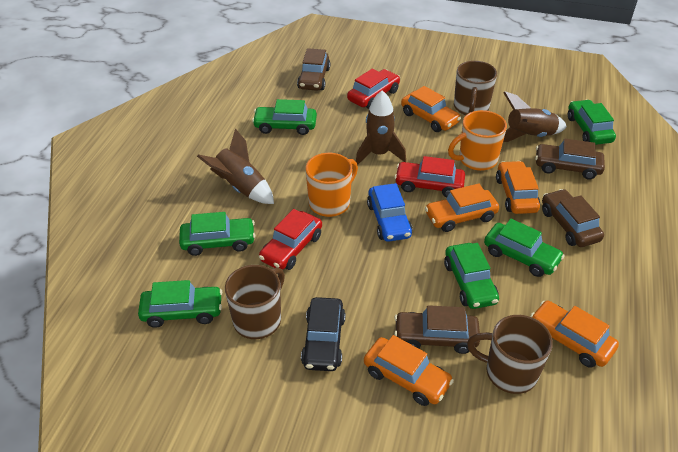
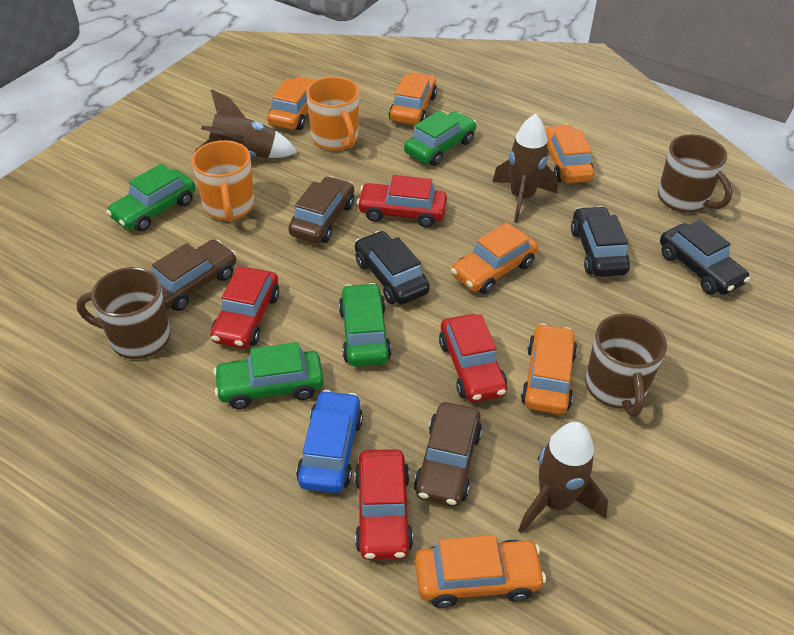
black car: [301,297,346,371] = 1 -> [355,231,430,305] [571,206,630,277] [660,220,750,295] = 3
brown car: [297,48,330,91] [394,305,480,354] [535,139,605,179] [542,189,604,247] = 4 -> [152,240,236,311] [288,176,354,243] [414,402,482,507] = 3
green car: [138,280,222,328] [179,212,255,256] [252,99,317,135] [444,243,499,309] [484,219,564,277] [568,100,616,145] = 6 -> [106,164,195,232] [213,342,324,409] [339,283,391,366] [404,111,477,166] = 4
orange car: [364,335,454,406] [401,86,461,132] [425,184,499,232] [496,161,540,214] [530,301,619,368] = 5 -> [267,77,315,130] [389,72,437,125] [415,535,546,608] [451,222,538,294] [521,323,577,414] [545,124,594,183] = 6
red car: [259,209,322,270] [347,69,400,109] [394,156,465,197] = 3 -> [210,266,279,349] [355,449,413,560] [357,175,447,228] [439,314,507,402] = 4

